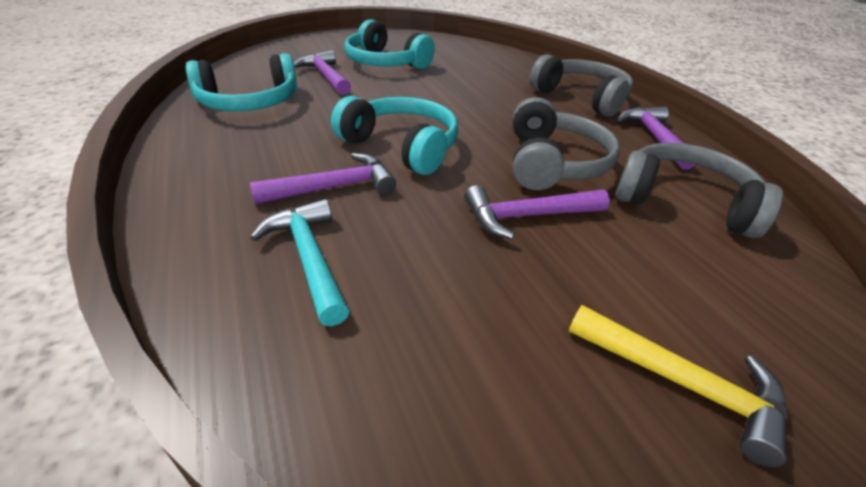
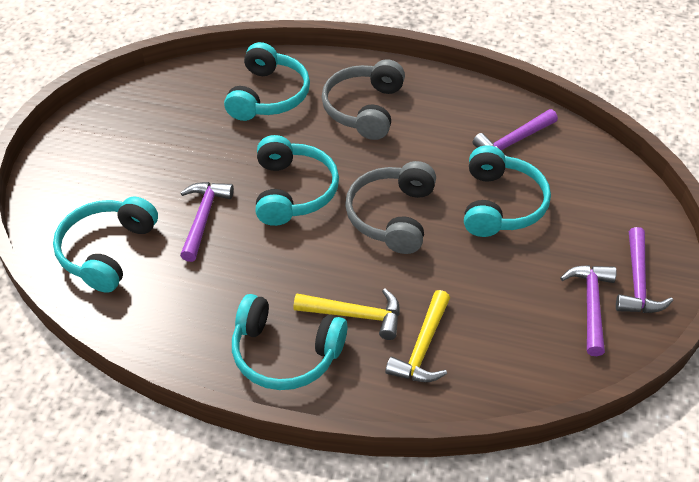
grey headphones: [513,97,620,190] [530,54,633,117] [615,143,783,238] = 3 -> [321,59,405,140] [345,161,436,254] = 2
turquoise hammer: [250,199,349,326] = 1 -> none = 0
turquoise headphones: [186,53,297,111] [331,96,458,175] [345,19,435,69] = 3 -> [53,196,158,292] [224,42,310,121] [232,294,347,390] [256,135,339,226] [464,146,551,237] = 5
yellow hammer: [569,305,788,467] = 1 -> [293,289,400,340] [385,290,450,382] = 2

